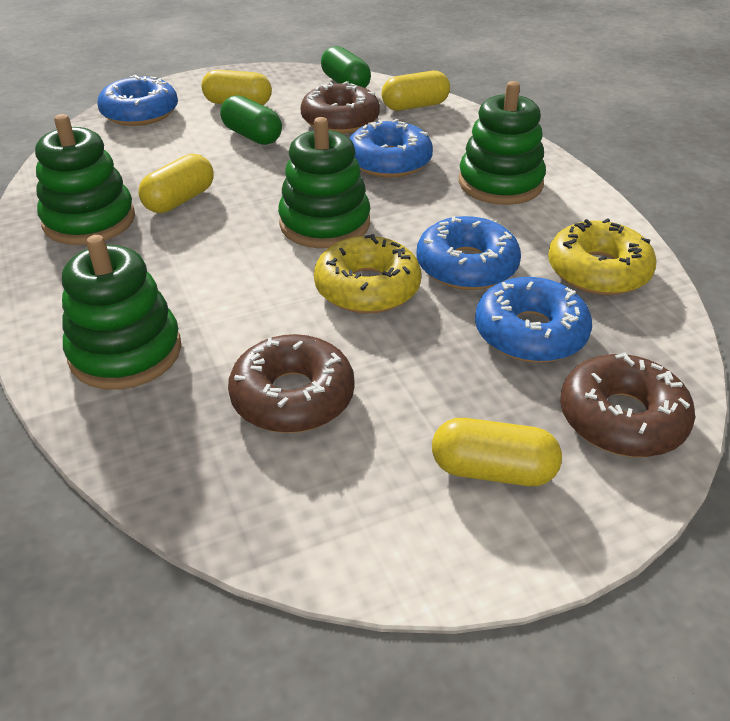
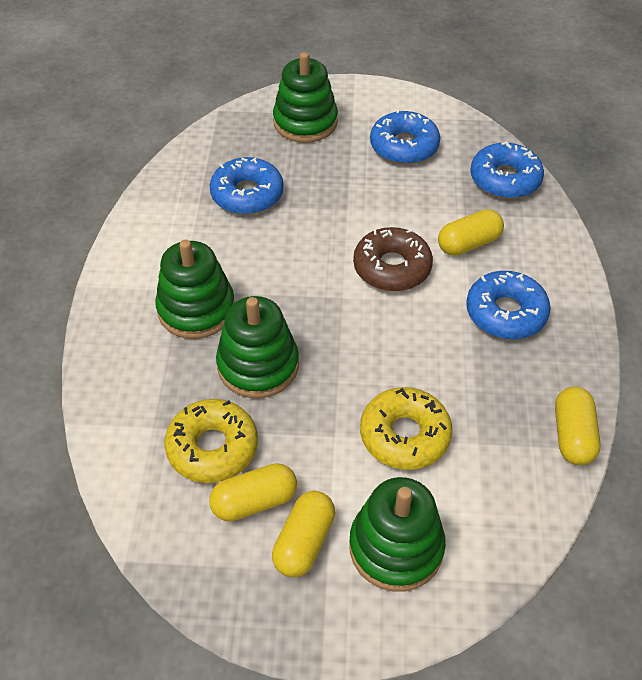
brown donut: [228,334,355,433] [300,81,380,134] [560,352,695,457] = 3 -> [353,227,433,291] = 1
green capsule: [220,95,282,145] [321,46,371,88] = 2 -> none = 0

